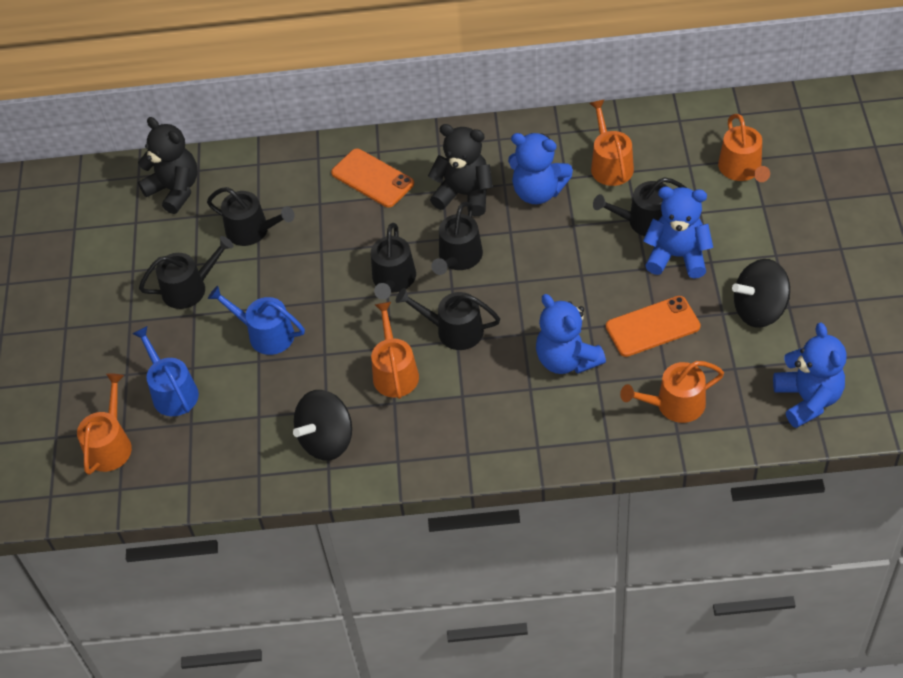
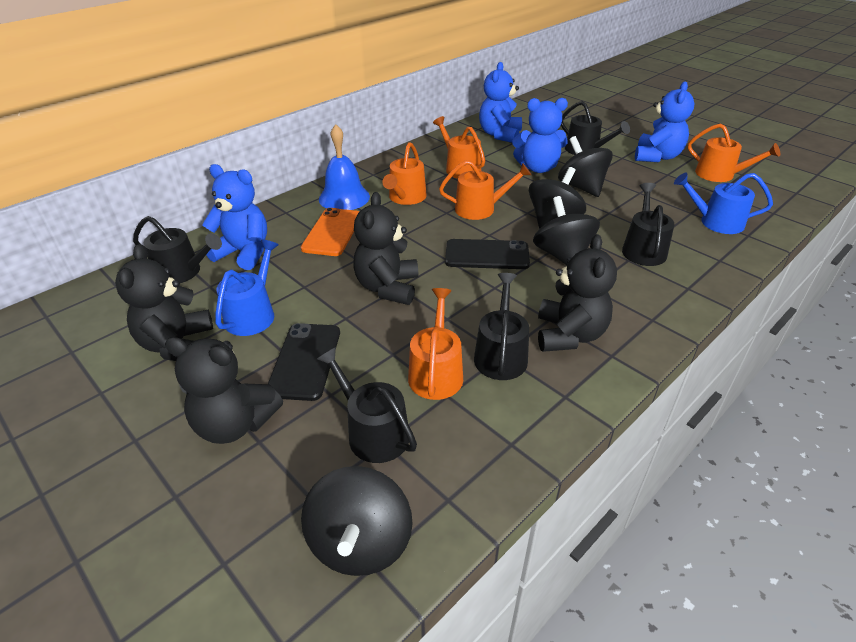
black phone: none = 0 -> [268,323,340,401] [445,239,530,269] = 2
black spinning top: [293,390,352,461] [732,259,790,328] = 2 -> [301,466,413,576] [529,167,586,229] [533,196,600,265] [558,136,613,197] = 4
black teddy bear: [138,117,197,214] [428,124,493,216] = 2 -> [115,244,213,361] [165,337,283,444] [353,192,418,305] [538,234,617,352] = 4
black watering can: [139,236,234,309] [207,187,294,246] [371,223,416,300] [396,288,500,350] [431,202,483,275] [593,177,687,236] = 6 -> [133,216,222,283] [317,347,417,463] [474,273,529,380] [561,101,630,155] [622,183,675,266] = 5
blue bell: none = 0 -> [319,124,370,210] = 1
orange phone: [331,149,414,207] [606,296,701,357] = 2 -> [301,208,360,256] = 1

